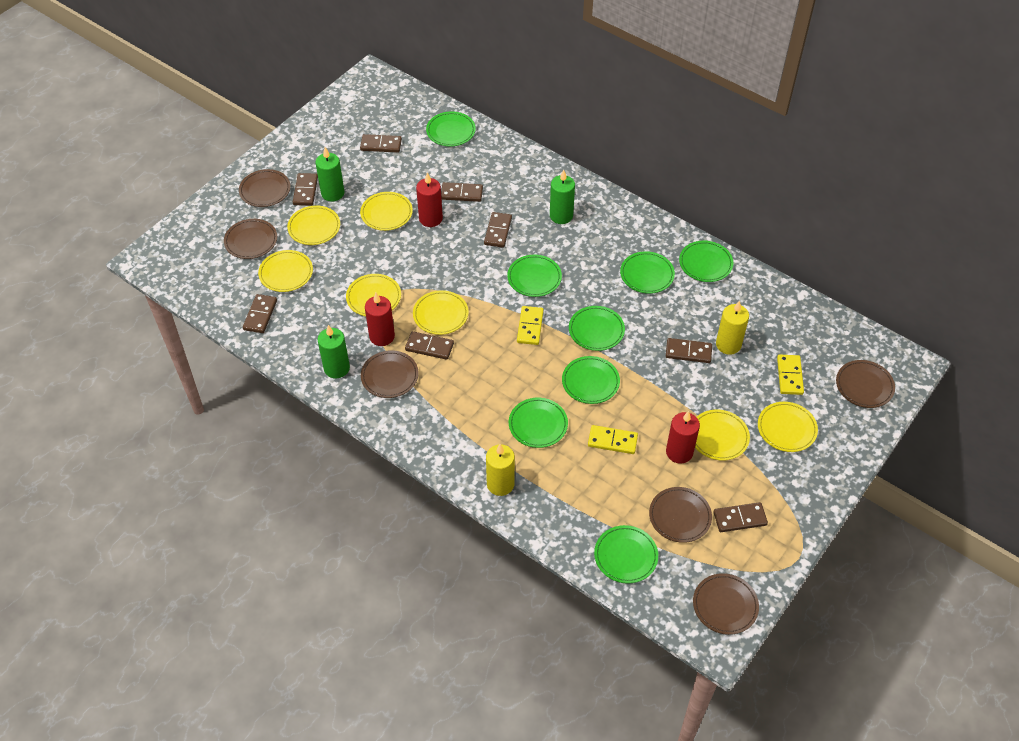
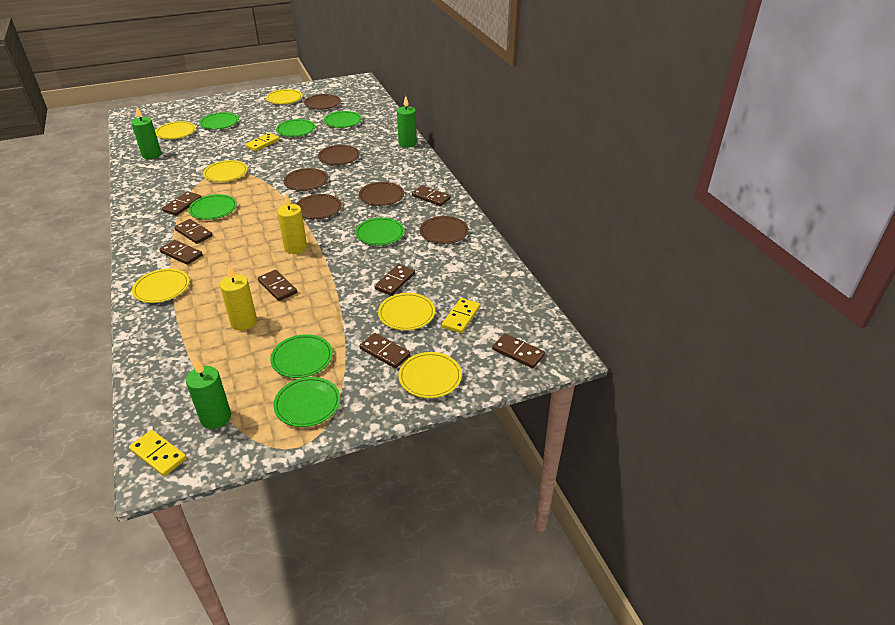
green plate: [426,111,476,147] [507,255,562,297] [509,398,568,448] [562,356,620,404] [569,306,625,351] [594,525,658,584] [620,251,675,294] [679,241,733,282] = 8 -> [188,194,237,220] [199,112,239,130] [270,334,333,378] [273,377,340,427] [276,119,315,137] [324,111,362,128] [355,217,404,246] = 7
red candle: [365,293,395,346] [416,173,443,227] [666,411,700,464] = 3 -> none = 0
yellow plate: [258,250,313,292] [287,205,340,245] [346,274,401,316] [360,192,413,231] [413,290,469,335] [695,409,750,461] [758,402,818,452] = 7 -> [132,269,189,303] [155,121,196,139] [203,160,248,182] [266,89,303,104] [378,293,435,330] [398,352,462,398] = 6

